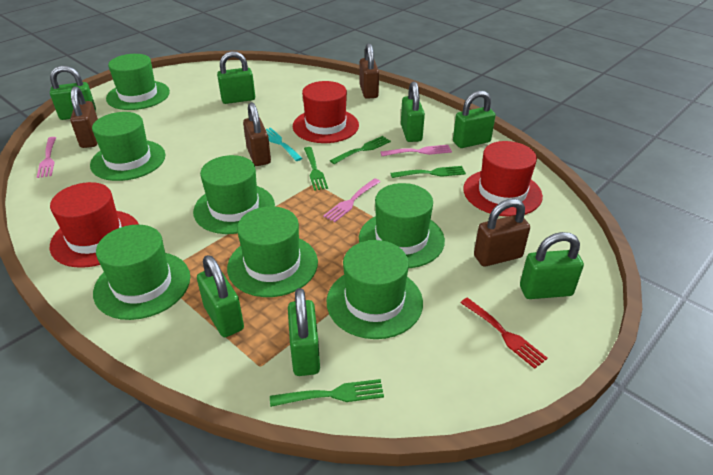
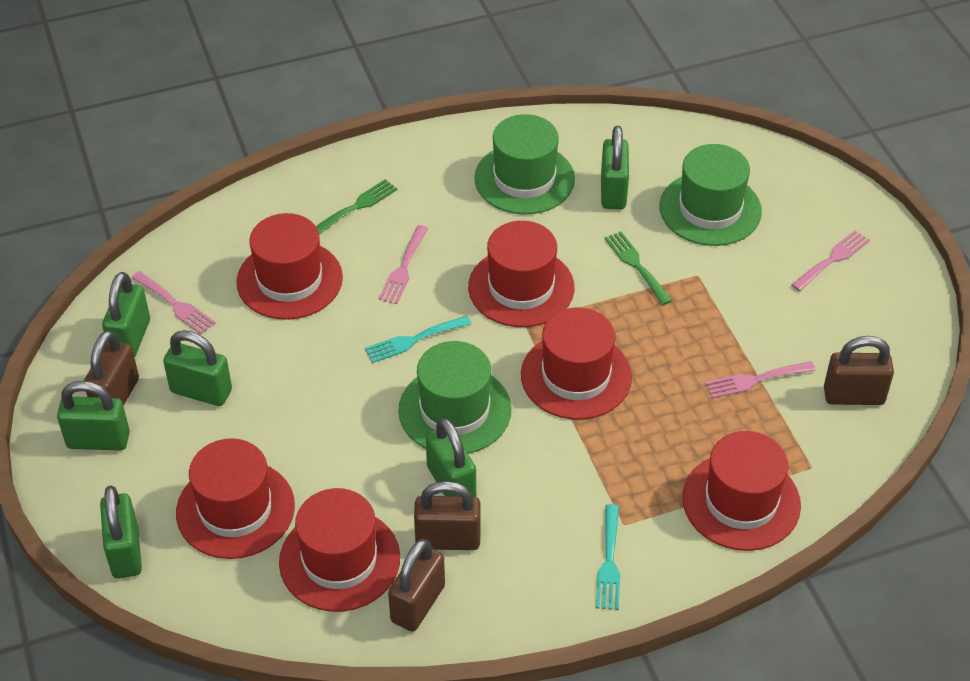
green fork: [270,379,384,407] [304,147,328,191] [330,136,391,164] [390,166,466,178] = 4 -> [316,179,397,235] [604,231,672,305] = 2
green hat: [90,112,166,181] [93,225,190,320] [106,54,170,110] [193,155,275,234] [227,206,318,297] [326,240,423,339] [359,183,445,268] = 7 -> [398,341,511,454] [474,114,575,214] [659,144,762,246] = 3
green padlock: [50,66,96,120] [197,255,244,337] [217,51,255,104] [288,288,320,376] [401,81,425,142] [453,91,496,148] [520,232,584,299] = 7 -> [57,381,130,450] [100,486,142,579] [102,272,150,358] [163,330,232,406] [426,417,476,497] [601,126,629,209] = 6
pink fork: [37,137,56,178] [323,178,380,222] [380,145,452,156] = 3 -> [131,271,215,334] [379,225,428,304] [705,361,816,398] [791,230,870,291] = 4
red fork: [460,298,548,369] = 1 -> none = 0
red hat: [50,182,139,268] [293,81,359,143] [463,141,543,217] = 3 -> [176,438,295,559] [236,213,343,320] [279,488,400,612] [468,221,574,327] [521,308,632,420] [682,431,801,551] = 6
turquoise fork: [266,128,302,161] = 1 -> [365,316,471,363] [596,504,620,610] = 2

